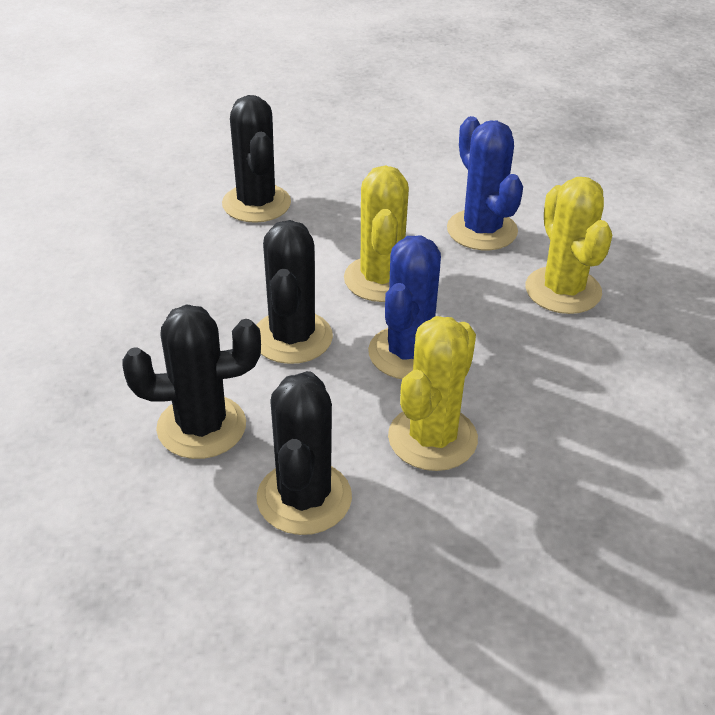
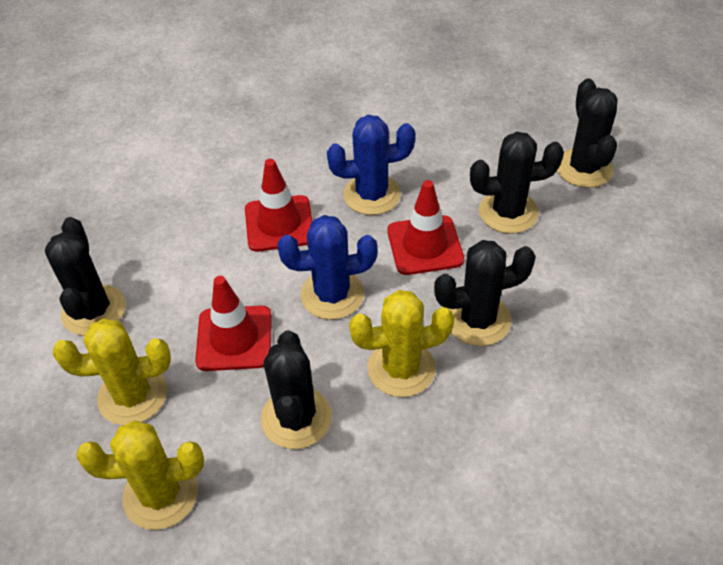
black cactus: [122,304,261,459] [222,95,291,223] [257,220,333,364] [257,371,352,535] = 4 -> [45,217,126,336] [261,330,332,449] [434,240,536,346] [470,132,564,234] [557,78,617,188] = 5
red traffic cone: none = 0 -> [195,276,272,371] [245,159,312,252] [387,180,464,275] = 3

